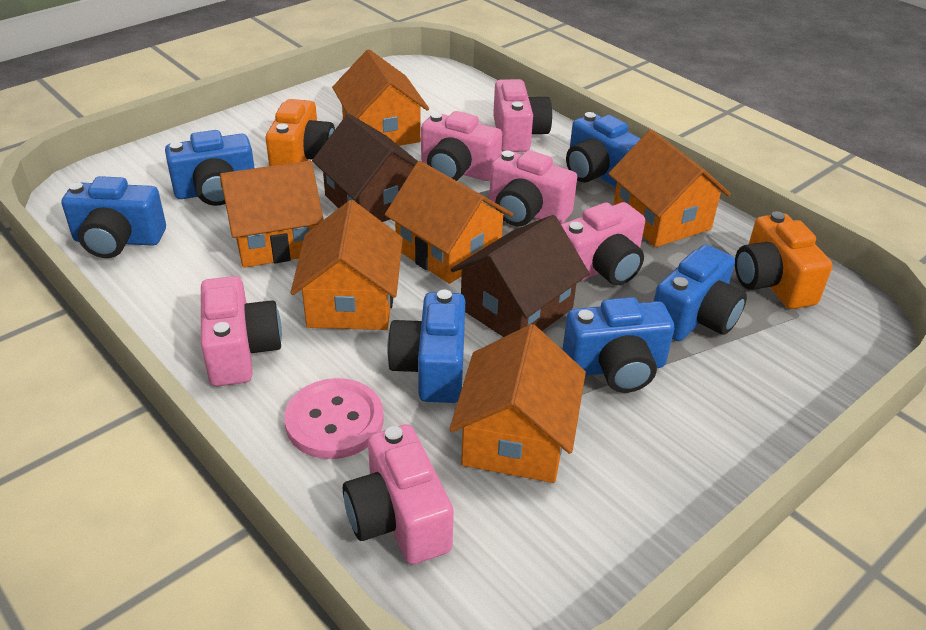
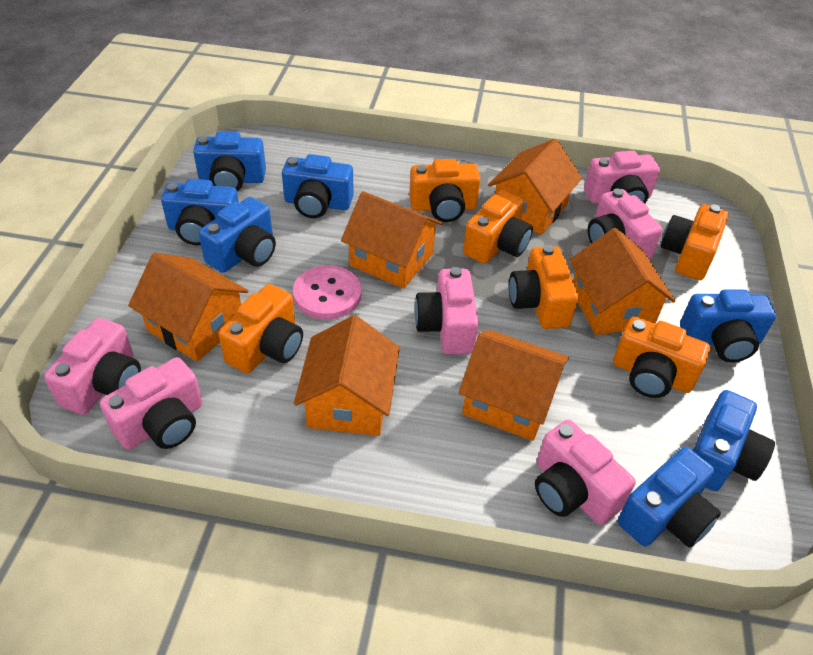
blue camera: [62,176,166,258] [165,130,255,206] [387,290,465,403] [562,297,674,393] [566,112,641,187] [654,245,747,341] = 6 -> [161,179,239,245] [193,132,266,191] [199,197,276,273] [282,154,353,218] [618,447,721,548] [680,289,776,362] [693,390,775,491] = 7
brown house: [312,114,419,222] [451,215,589,337] = 2 -> none = 0
orange camera: [266,99,335,166] [735,211,833,309] = 2 -> [218,284,303,373] [409,159,481,222] [463,190,533,264] [509,245,578,329] [613,316,710,398] [661,204,728,280] = 6

